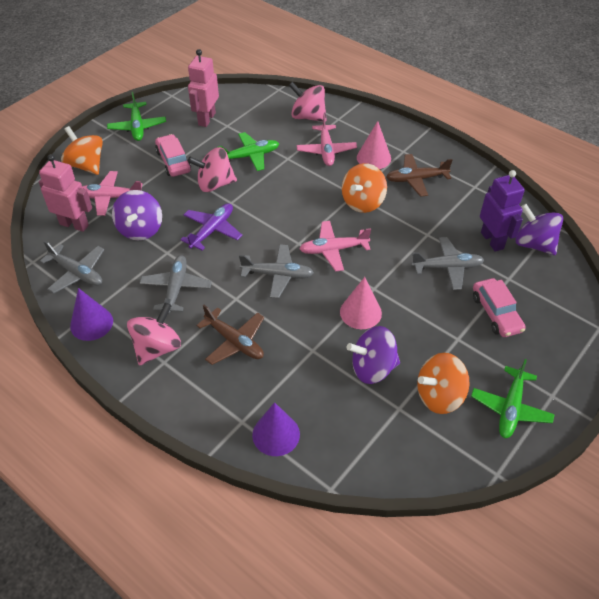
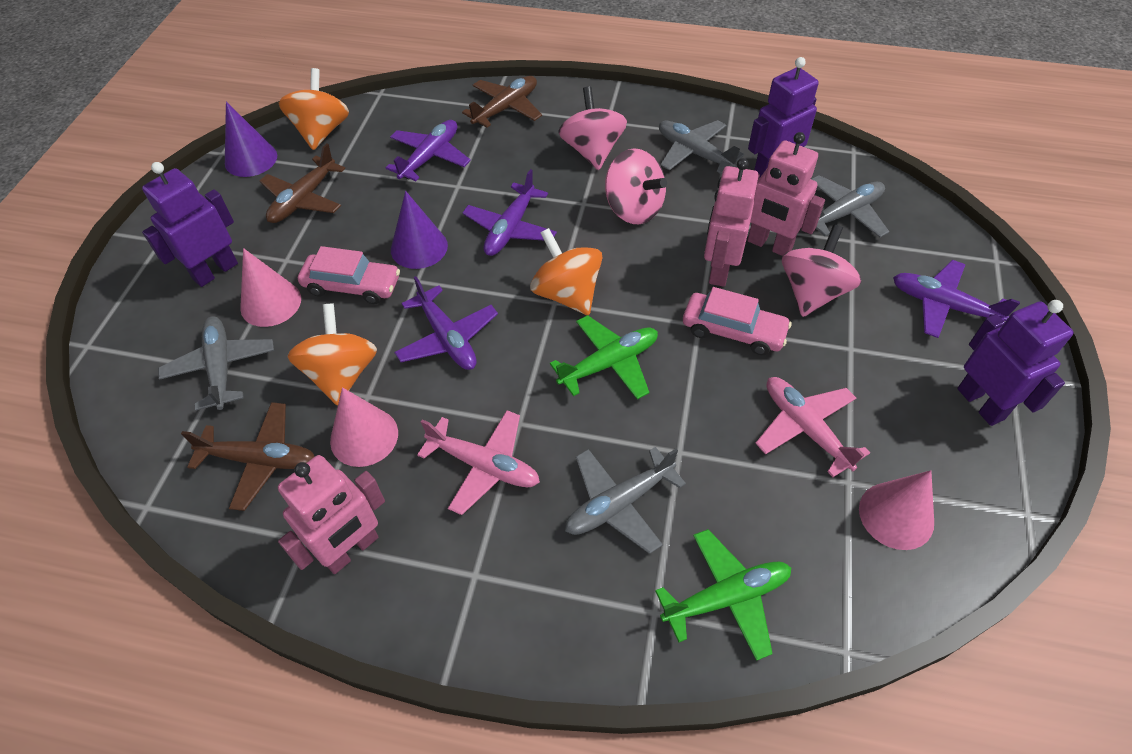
brown plane: [196,305,264,365] [386,154,452,197] = 2 -> [181,402,315,511] [260,144,345,223] [462,76,542,128] = 3
green plane: [107,92,166,141] [217,132,279,171] [471,359,555,438] = 3 -> [550,315,658,399] [655,529,791,661] = 2
pink cone: [340,277,382,329] [357,121,391,169] = 2 -> [240,248,301,327] [330,387,398,467] [859,470,934,550] = 3
pink plane: [82,171,143,216] [297,114,357,166] [299,221,371,272] = 3 -> [417,410,540,515] [755,377,870,477] = 2
pink robot: [39,154,92,232] [188,49,219,127] = 2 -> [278,455,385,574] [704,158,759,287] [747,132,825,256] = 3
purple plane: [180,203,242,251] = 1 -> [386,120,471,181] [394,276,498,370] [462,169,557,256] [893,260,1020,338] = 4
purple robot: [480,170,525,252] = 1 -> [142,162,238,287] [748,57,819,177] [957,300,1074,426] = 3
purple spinning top: [112,190,162,240] [347,326,400,384] [516,204,563,255] = 3 -> none = 0

